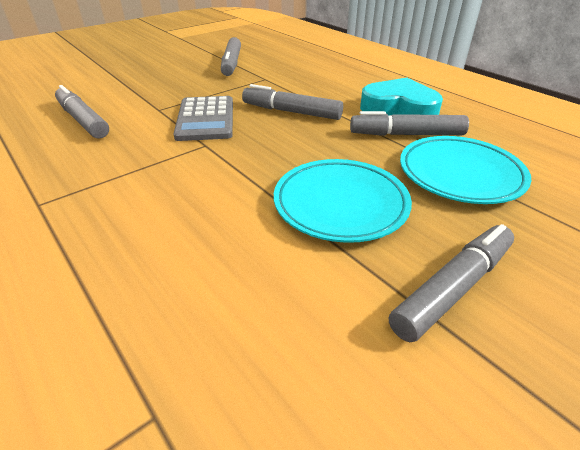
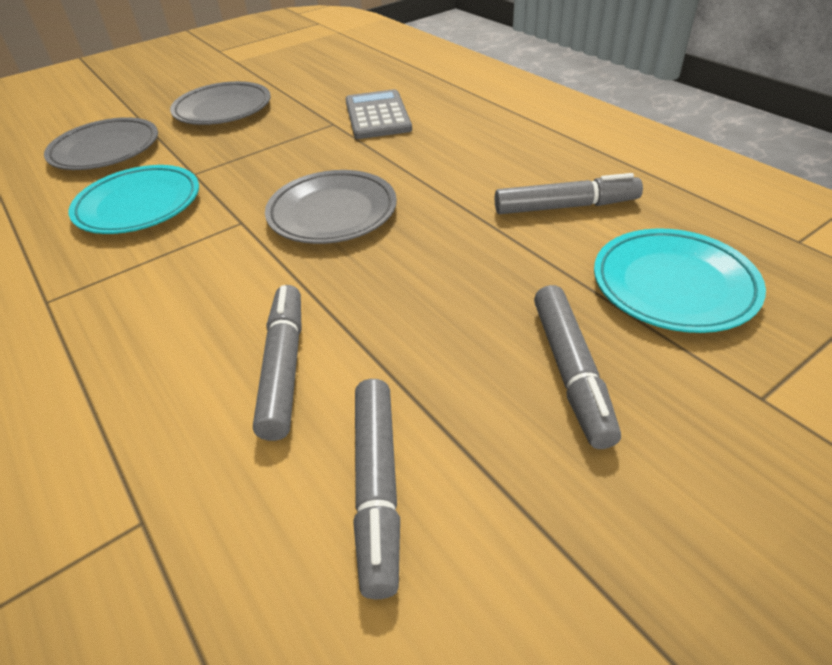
grey marker: [55,85,109,139] [221,37,241,76] [242,84,343,120] [350,111,469,136] [389,224,514,342] = 5 -> [253,285,301,441] [353,379,400,599] [495,173,643,214] [534,285,621,449] = 4
grey plate: none = 0 -> [44,117,158,170] [170,81,271,125] [265,170,397,244] = 3
turquoise heart: [360,78,443,115] = 1 -> none = 0

